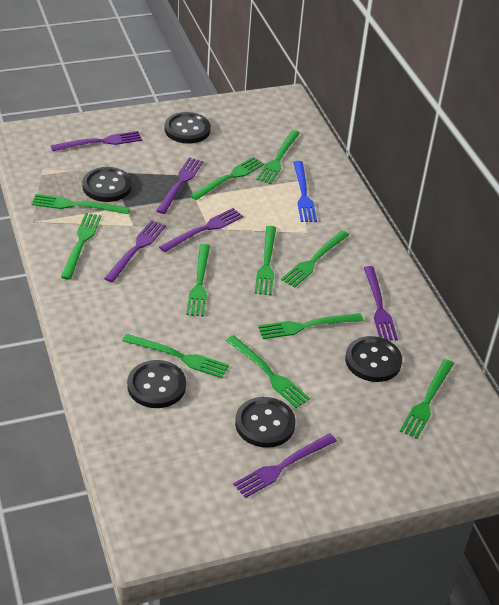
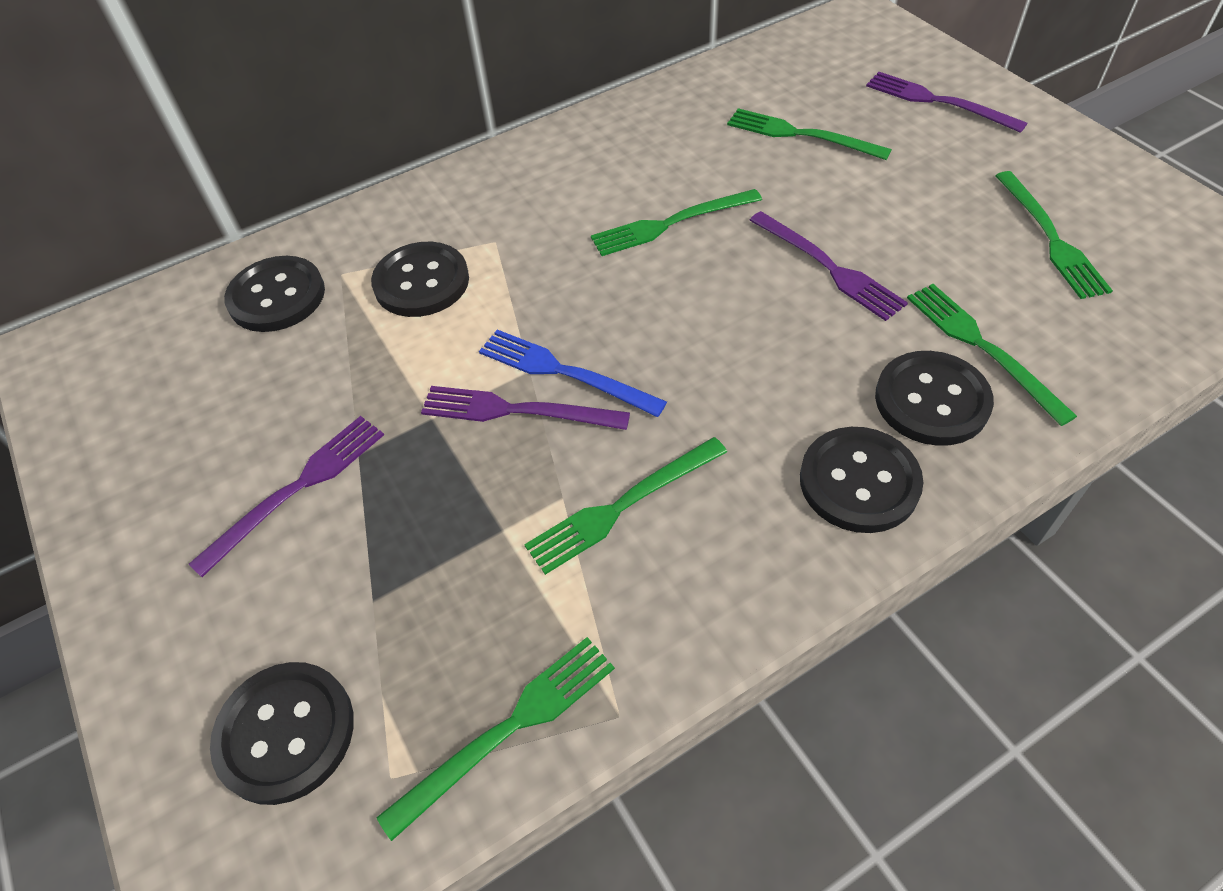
green fork: [32,194,130,214] [61,213,101,280] [122,334,229,378] [186,244,210,316] [190,157,264,200] [226,335,310,408] [254,226,276,295] [256,130,300,184] [258,313,363,339] [281,230,349,288] [400,359,454,439] = 11 -> [376,637,615,841] [524,437,727,575] [591,189,762,256] [727,108,892,160] [907,284,1077,426] [995,171,1113,299] = 6
purple fork: [50,131,142,151] [104,220,166,283] [156,157,203,214] [159,208,244,252] [233,433,337,498] [364,266,398,340] = 6 -> [189,416,384,577] [421,386,630,430] [749,211,908,321] [866,72,1028,133] = 4

